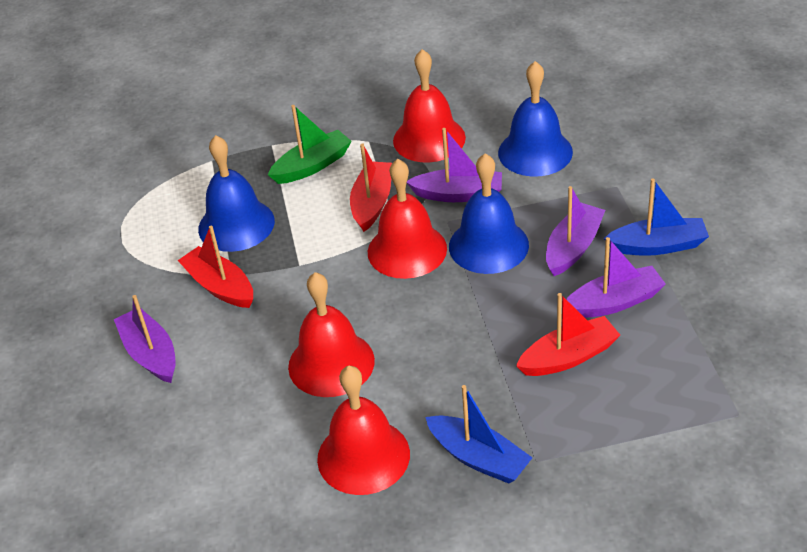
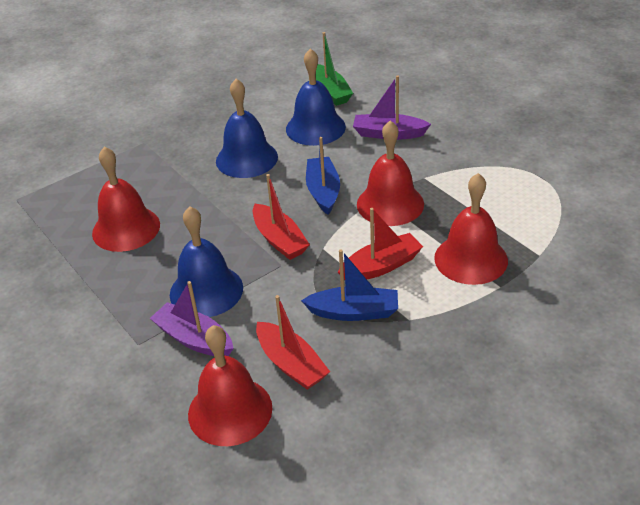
purple boat: [114,295,176,383] [407,128,502,202] [546,186,605,276] [566,237,666,318] = 4 -> [150,281,234,356] [353,75,431,140] = 2

